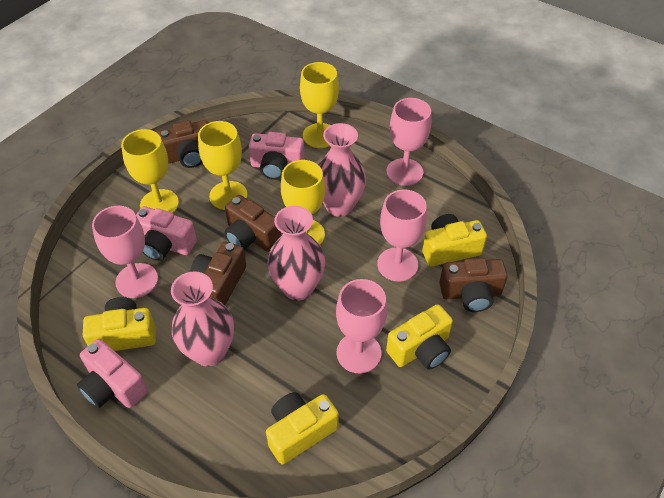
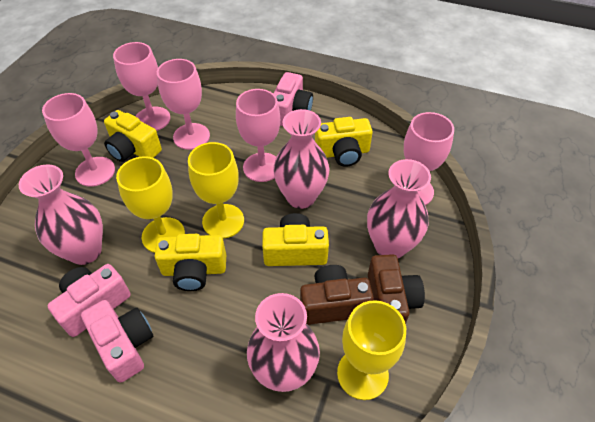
brown camera: [157,120,208,168] [190,242,246,305] [224,195,281,252] [439,258,507,312] = 4 -> [300,265,374,325] [368,254,425,324] = 2
pink goblet: [92,206,158,298] [336,279,387,373] [377,189,427,282] [386,98,431,186] = 4 -> [42,93,115,187] [113,42,171,131] [157,59,210,150] [236,89,280,182] [394,112,454,205] = 5
pink vase: [171,271,234,367] [268,206,325,301] [318,123,366,217] = 3 -> [19,164,103,265] [247,293,320,392] [273,109,329,209] [367,159,431,258] = 4
yellow goblet: [121,129,179,213] [198,121,247,210] [281,160,325,245] [300,62,339,148] = 4 -> [116,156,185,253] [188,142,244,238] [337,300,406,400] = 3

